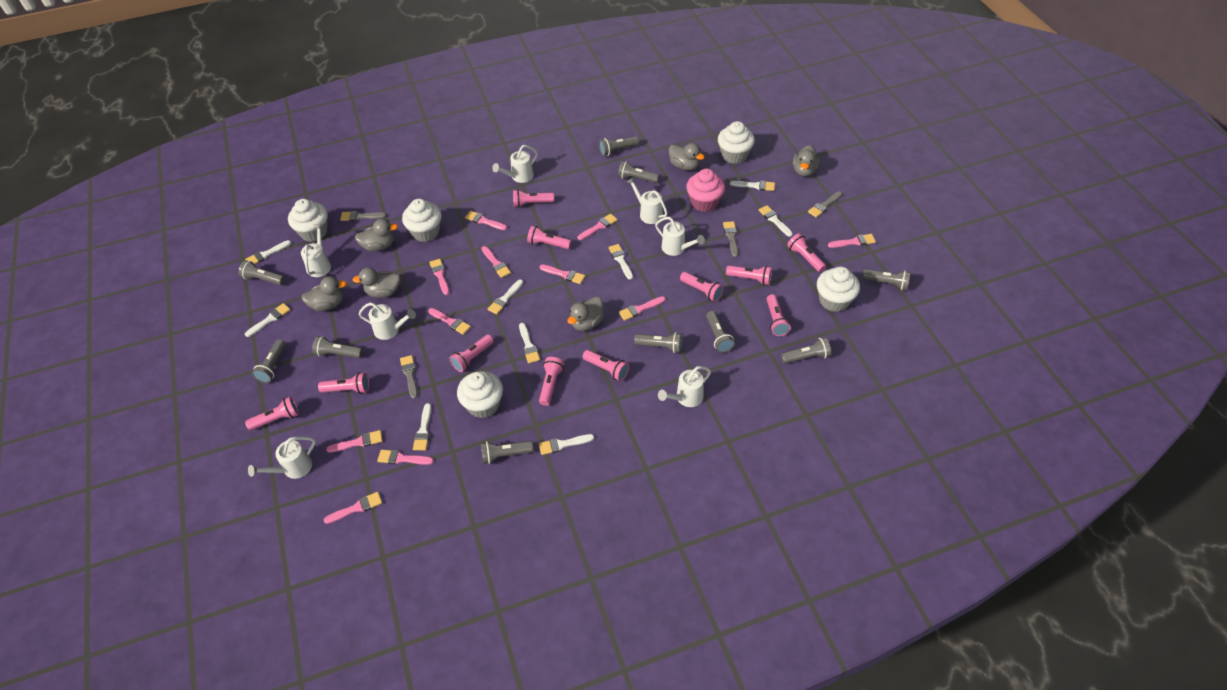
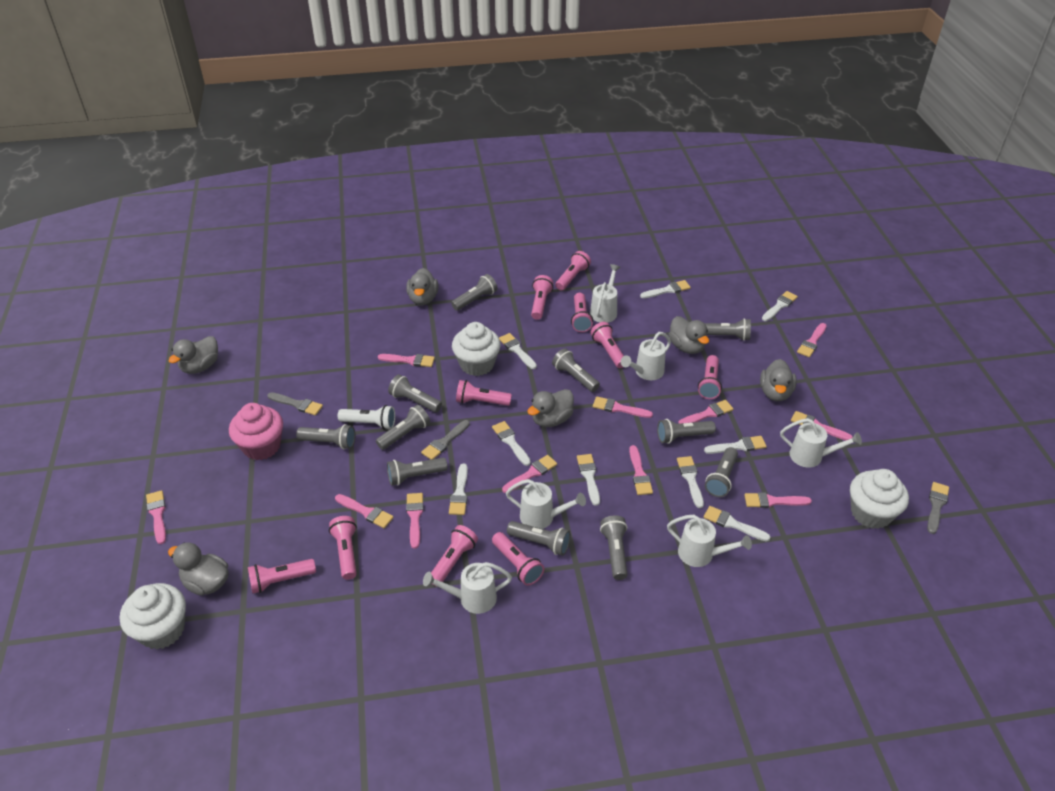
grey brush: [340,211,387,221] [400,355,418,399] [723,221,738,257] [808,191,843,217] = 4 -> [267,392,323,415] [421,420,470,460] [927,482,949,534] = 3
grey flashlight: [238,260,285,285] [252,339,286,383] [312,336,363,358] [481,441,533,464] [599,136,639,156] [618,161,659,183] [634,332,682,353] [706,311,735,353] [781,337,831,364] [862,269,911,290] = 10 -> [296,424,355,449] [376,405,430,450] [387,458,448,486] [388,374,442,412] [451,274,498,311] [507,521,571,556] [552,348,600,392] [600,515,628,580] [657,419,716,444] [705,318,751,341] [705,447,738,497] = 11
pink flashlight: [245,397,299,430] [318,373,370,394] [450,335,494,372] [513,189,554,208] [527,226,572,249] [539,357,564,406] [582,350,629,381] [680,272,724,302] [726,266,772,285] [767,294,791,336] [787,233,826,272] = 11 -> [248,559,316,593] [329,516,357,580] [431,525,478,587] [456,380,512,406] [492,532,544,585] [531,275,553,320] [555,251,591,291] [571,293,593,332] [590,322,624,368] [698,355,722,399] = 10
white cupcake: [288,199,328,242] [402,199,442,242] [457,371,503,418] [718,121,755,164] [817,266,860,312] = 5 -> [120,583,186,649] [452,322,501,376] [850,469,909,529] = 3
white flashlight: none = 0 -> [338,405,395,430] = 1
white watering can: [248,436,316,479] [301,224,331,277] [359,302,416,340] [492,145,538,183] [627,177,668,224] [655,217,705,256] [658,366,711,407] = 7 -> [423,562,512,614] [506,479,586,529] [590,264,620,323] [621,332,671,380] [667,515,752,567] [780,418,862,468] = 6

